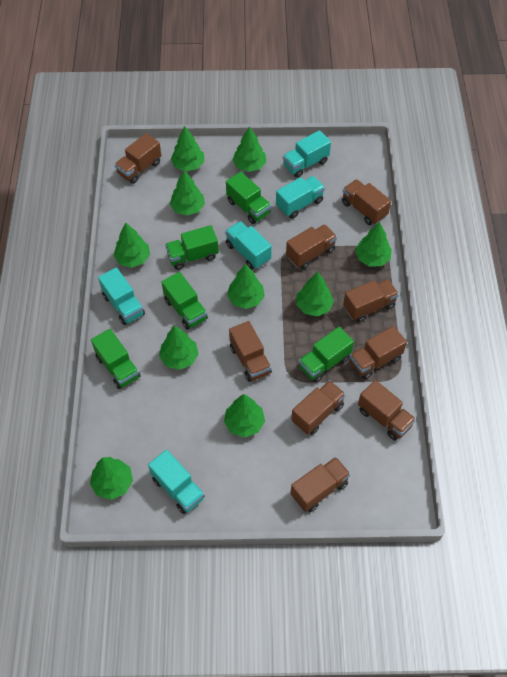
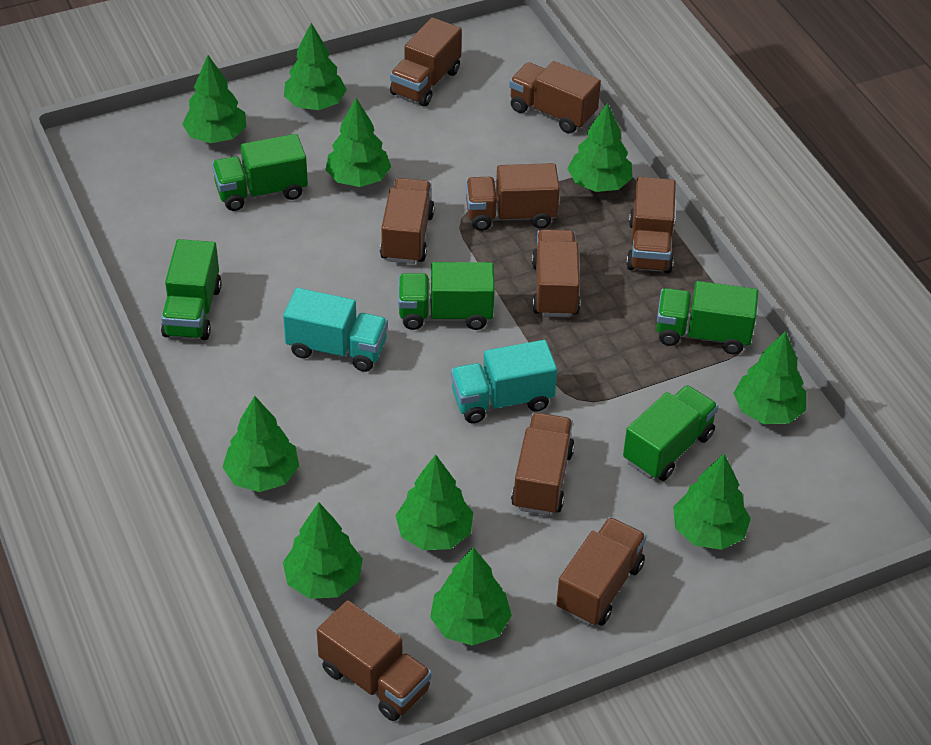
turquoise truck: [98,267,145,325] [148,450,205,514] [225,221,272,270] [276,176,325,219] [283,130,331,178] = 5 -> [283,288,388,372] [451,340,557,423] = 2

